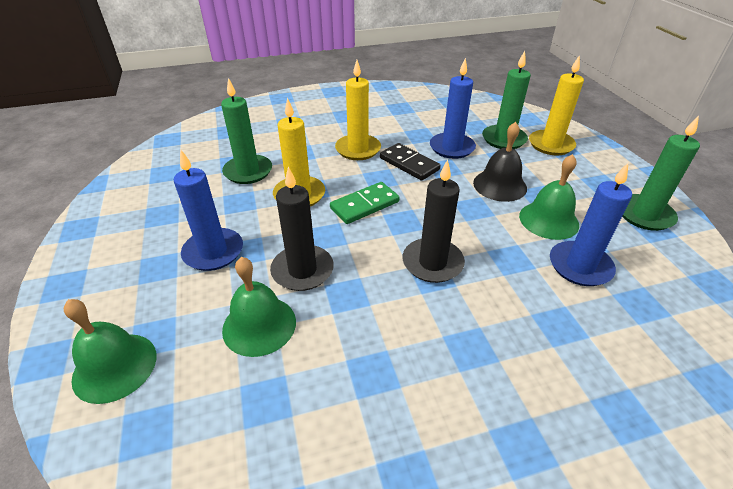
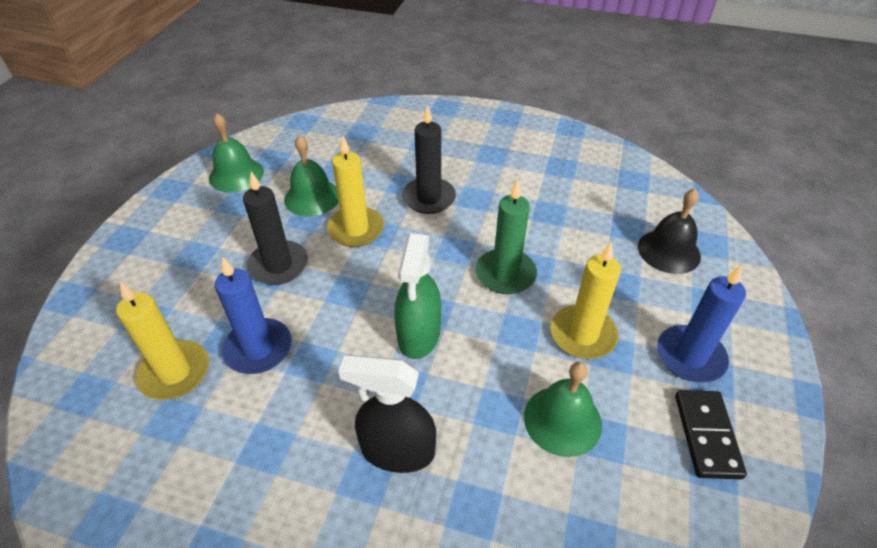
black spray bottle: none = 0 -> [338,355,436,473] = 1
blue candle: [174,150,243,271] [430,58,476,159] [550,163,632,286] = 3 -> [215,256,292,374] [657,265,746,382] = 2
green candle: [221,78,272,184] [482,51,531,149] [622,116,700,231] = 3 -> [476,180,537,294] = 1
green domino: [330,182,400,224] = 1 -> none = 0
green spray bottle: none = 0 -> [394,233,441,359] = 1

